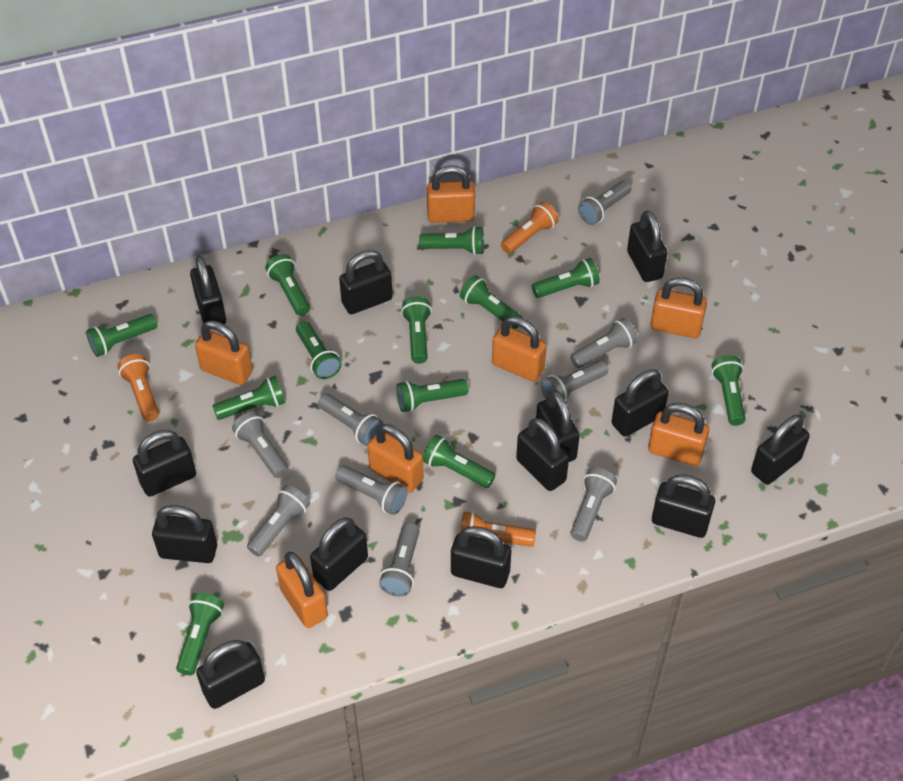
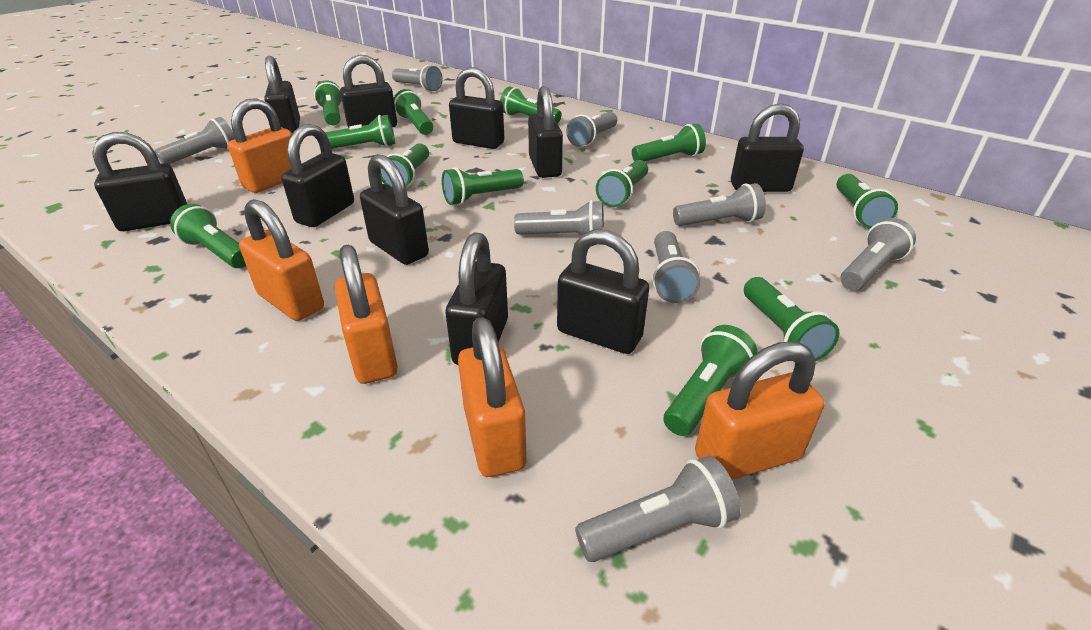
black padlock: [133,430,196,497] [152,505,217,563] [190,256,226,324] [196,640,265,709] [310,518,368,591] [339,250,393,314] [451,526,511,588] [516,418,569,491] [536,390,580,462] [612,370,669,437] [627,210,667,282] [652,474,715,538] [751,415,810,485] = 13 -> [92,132,187,231] [265,56,300,134] [281,124,354,227] [340,55,397,128] [360,154,429,265] [445,232,508,365] [449,67,504,149] [528,86,563,178] [557,229,649,354] [731,103,804,192] = 10
grey flashlight: [232,411,289,478] [247,485,310,557] [318,394,383,446] [335,465,408,515] [379,522,420,597] [541,360,608,401] [570,318,638,368] [570,468,617,542] [578,180,632,225] = 9 -> [155,117,235,164] [392,65,443,92] [514,200,604,235] [566,112,617,147] [575,456,741,562] [652,231,700,303] [673,183,766,226] [841,218,916,290] = 8
orange flashlight: [118,354,159,422] [460,512,536,547] [501,202,559,254] = 3 -> none = 0
orange padlock: [195,321,253,385] [276,552,328,628] [368,424,424,493] [427,165,475,223] [492,316,547,382] [648,403,709,466] [650,277,707,338] = 7 -> [228,98,292,193] [239,199,324,321] [335,245,398,384] [458,317,527,477] [695,341,825,480] = 5

